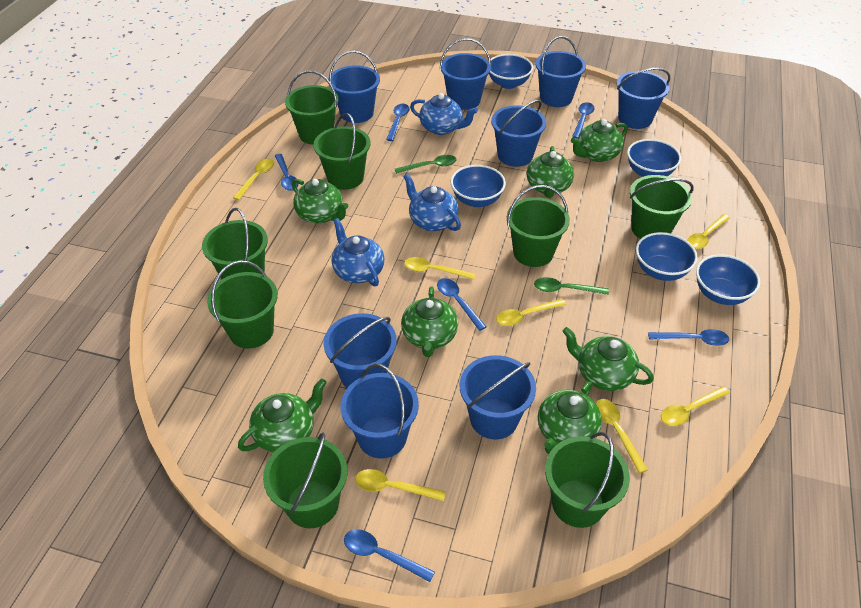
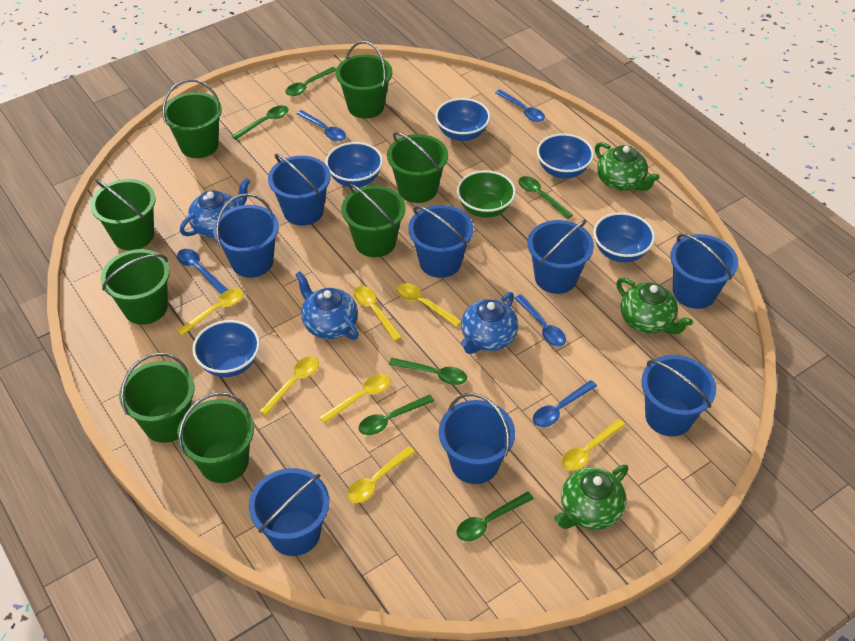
blue spoon: [275,154,299,191] [344,529,435,582] [386,104,409,141] [437,278,486,331] [572,102,595,139] [648,329,729,346] = 6 -> [177,249,228,294] [297,110,346,141] [495,90,545,122] [515,294,566,347] [533,380,597,427] = 5
green bowl: none = 0 -> [457,170,516,218] = 1
green spoon: [395,155,457,174] [534,277,609,295] = 2 -> [232,105,289,140] [285,67,336,96] [358,394,434,435] [389,358,467,385] [457,492,534,541] [518,176,573,219] = 6
green teapot: [238,378,327,453] [292,179,348,224] [401,287,458,357] [527,146,574,198] [538,381,602,454] [563,327,654,391] [571,119,627,162] = 7 -> [554,465,628,530] [595,142,660,191] [616,278,693,334] = 3

